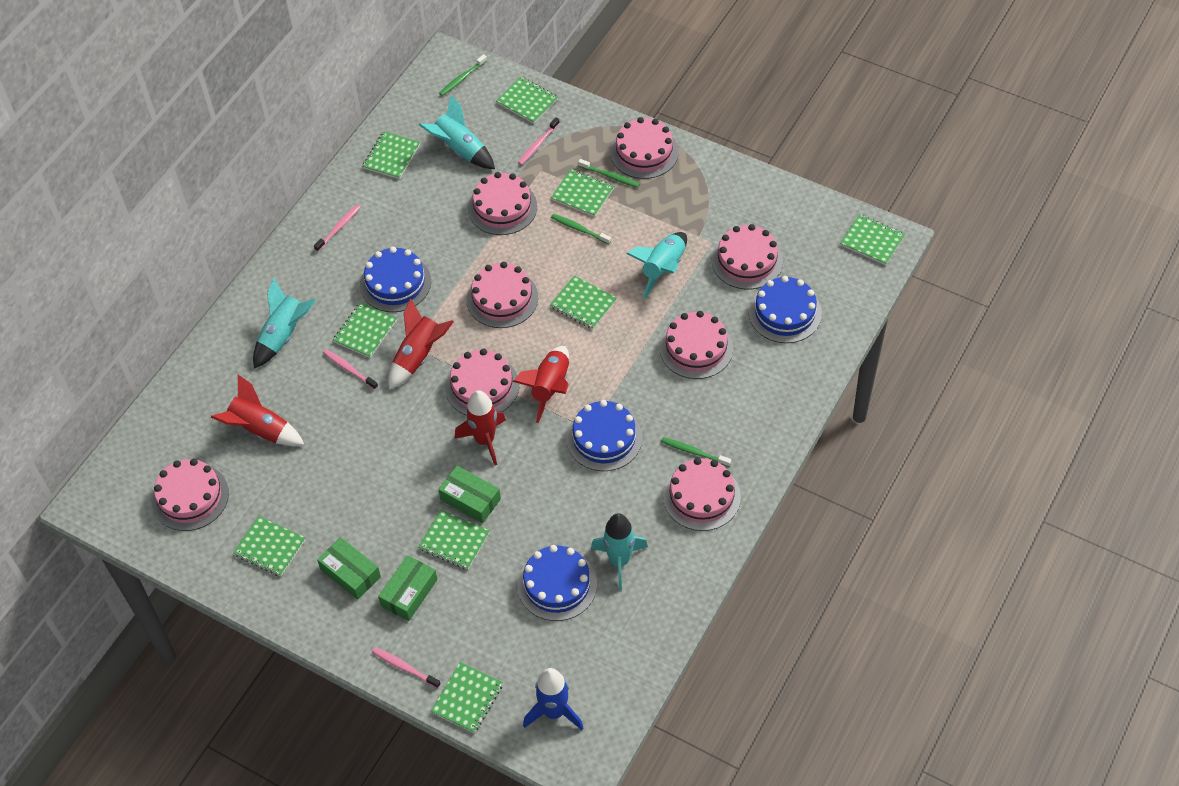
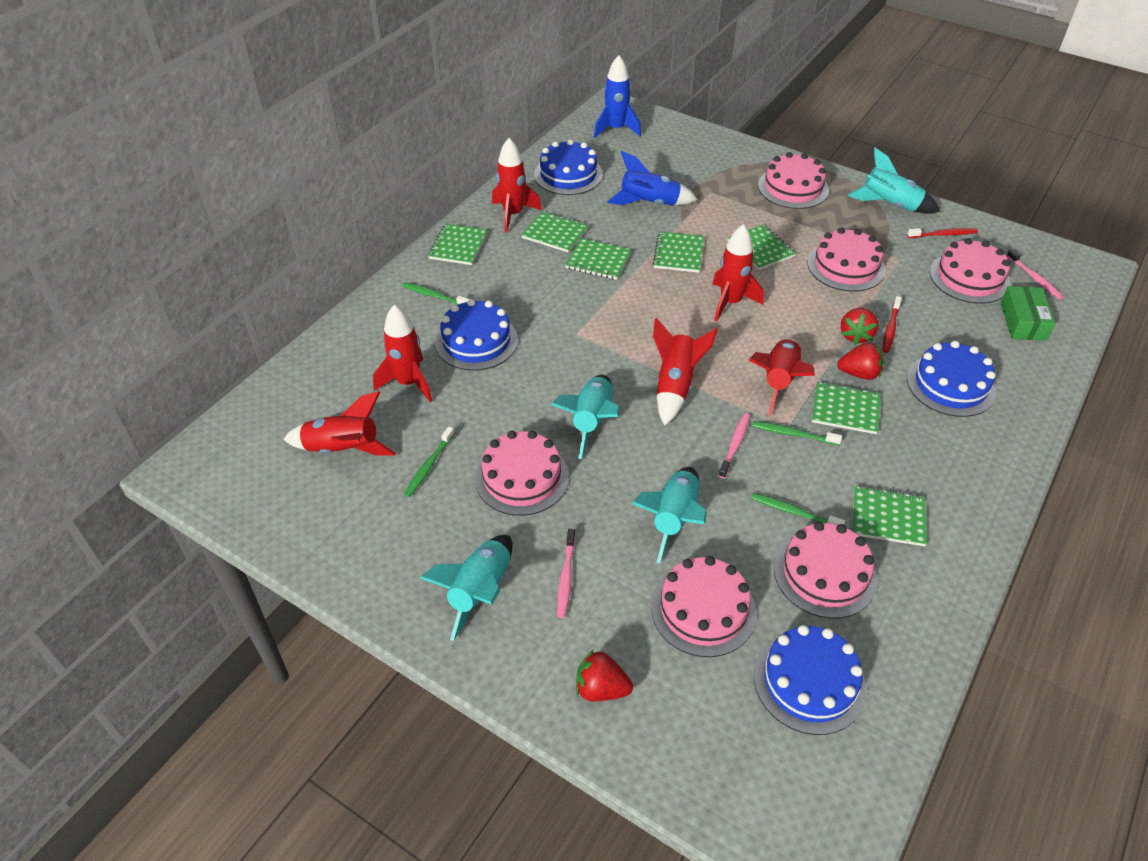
blue rocket: [523,668,584,730] = 1 -> [594,55,641,138] [607,151,698,205] = 2
green box: [317,537,381,600] [378,555,438,621] [438,466,501,523] = 3 -> [1001,286,1056,341] = 1
green notebook: [233,516,306,576] [333,302,397,358] [363,131,420,179] [418,510,490,570] [431,662,503,733] [496,77,558,124] [550,276,617,329] [551,169,614,217] [840,214,905,265] = 9 -> [428,223,487,265] [521,211,589,253] [565,238,631,280] [653,232,704,273] [727,225,796,270] [812,382,881,434] [853,486,927,546] = 7
pink cake: [152,459,229,531] [445,349,519,416] [466,262,538,328] [468,172,537,235] [610,117,679,179] [660,311,733,379] [663,458,741,531] [712,224,783,289] = 8 -> [475,431,569,516] [651,556,757,657] [758,152,829,209] [774,522,878,619] [808,227,886,292] [930,238,1010,304] = 6
pink toothbrush: [314,205,361,252] [323,349,378,390] [372,647,441,688] [518,117,560,165] = 4 -> [557,529,575,618] [718,413,750,478] [1006,249,1063,299] = 3
red rocket: [211,375,304,446] [388,298,454,390] [454,390,506,466] [513,346,569,423] = 4 -> [283,391,396,456] [373,304,433,402] [492,138,542,233] [653,318,718,426] [712,224,764,322] [749,338,815,415] = 6
red strawberry: none = 0 -> [576,650,633,701] [837,342,884,380] [841,308,878,345] = 3
red toothbrush: none = 0 -> [882,296,902,353] [907,228,978,238] = 2

